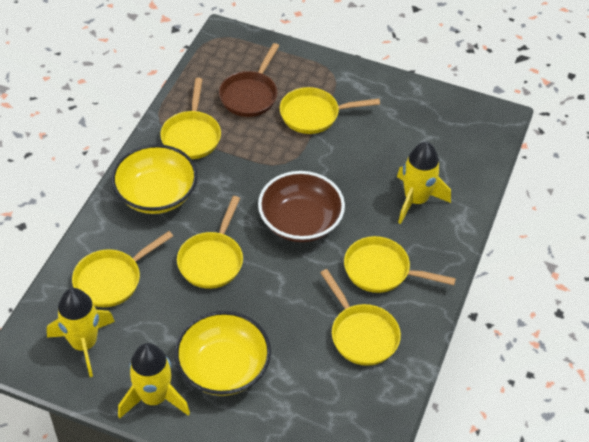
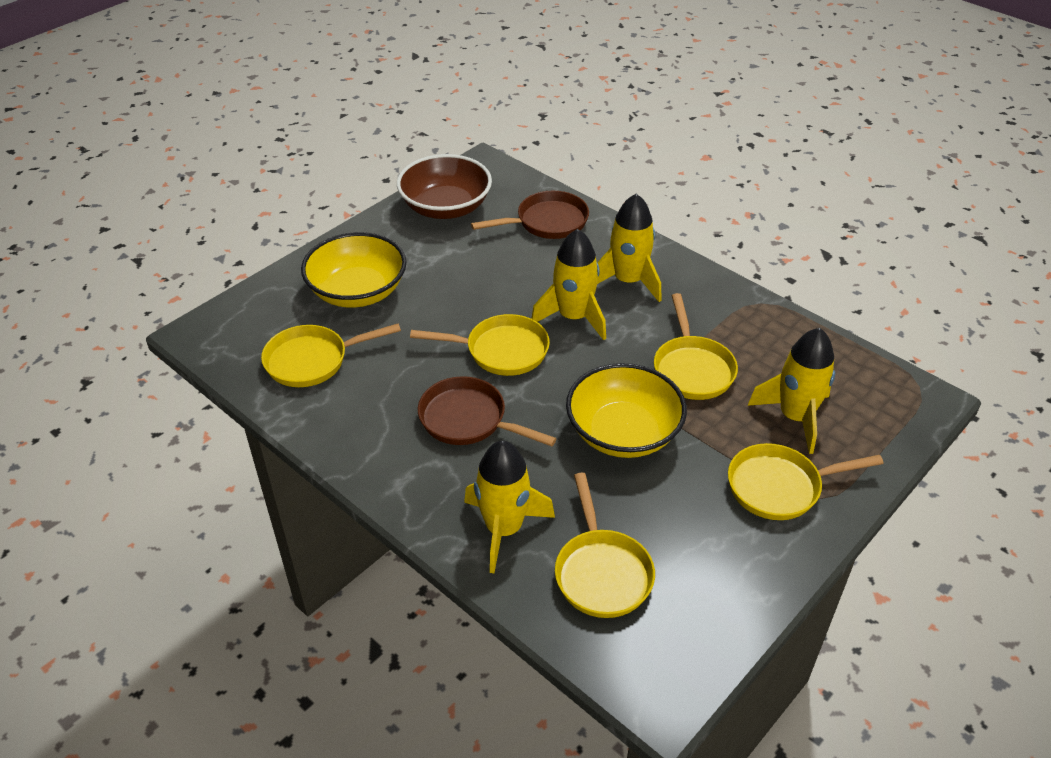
brown pan: [219,43,279,117] = 1 -> [418,376,557,446] [471,191,589,239] = 2
yellow pan: [72,231,173,307] [160,78,221,159] [177,196,243,289] [280,87,380,134] [320,269,401,366] [344,236,456,293] = 6 -> [261,323,401,387] [410,314,550,376] [555,473,655,618] [654,293,738,400] [728,443,884,520] = 5
yellow rocket: [47,288,115,377] [118,343,190,419] [397,142,451,224] = 3 -> [464,440,555,573] [531,229,606,340] [597,194,661,302] [748,328,835,454] = 4

